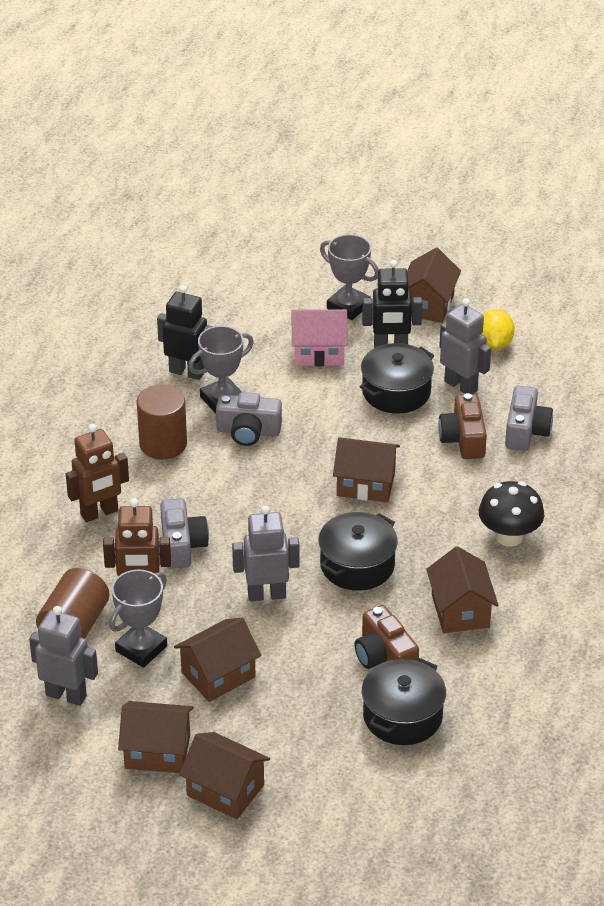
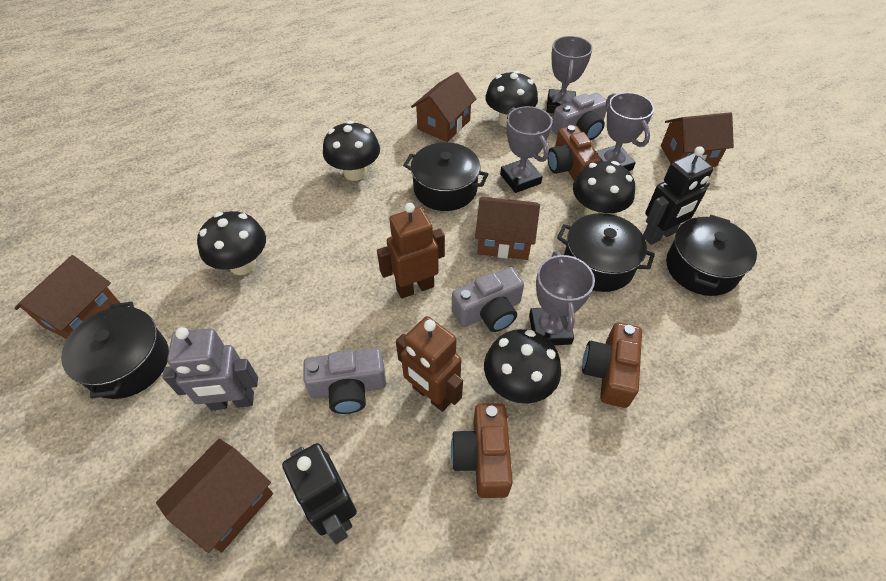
black mushroom: [479,481,544,547] = 1 -> [197,211,266,275] [323,121,380,181] [484,329,561,404] [485,71,538,127] [573,161,635,216] = 5
black pot: [319,512,398,591] [360,343,434,414] [362,658,446,745] = 3 -> [61,302,169,399] [403,142,488,211] [557,213,655,292] [666,215,757,296] = 4
brown camera: [354,605,419,669] [438,393,487,459] = 2 -> [451,403,513,498] [547,125,601,181] [582,322,642,408] = 3
brown cylinder: [36,568,110,639] [137,384,187,460] = 2 -> none = 0
brown house: [118,701,194,773] [174,618,261,702] [179,732,270,819] [333,437,400,502] [407,248,461,323] [426,546,499,633] = 6 -> [14,255,120,339] [156,439,273,553] [411,72,477,142] [475,197,540,260] [661,112,734,167] = 5
grey robot: [29,606,98,706] [232,505,299,601] [439,298,491,394] = 3 -> [162,327,258,410] = 1
grey trophy: [109,569,167,668] [188,326,254,413] [320,234,379,320] = 3 -> [500,106,552,193] [529,251,595,345] [547,36,593,113] [596,92,654,171] = 4
pink house: [292,309,347,366] = 1 -> none = 0
yellow lemon: [482,309,515,350] = 1 -> none = 0

